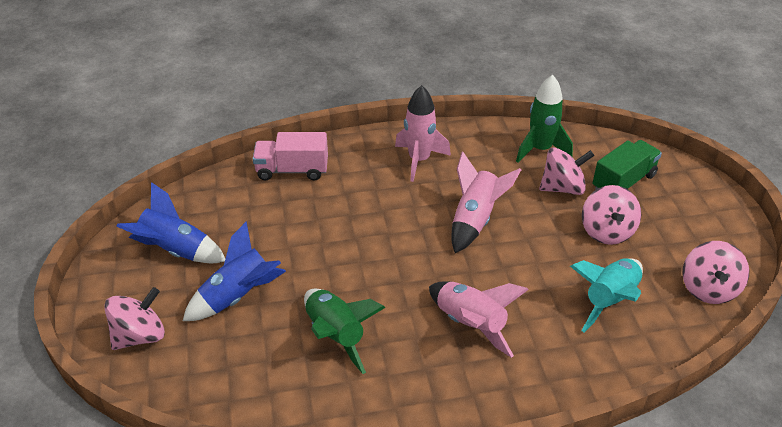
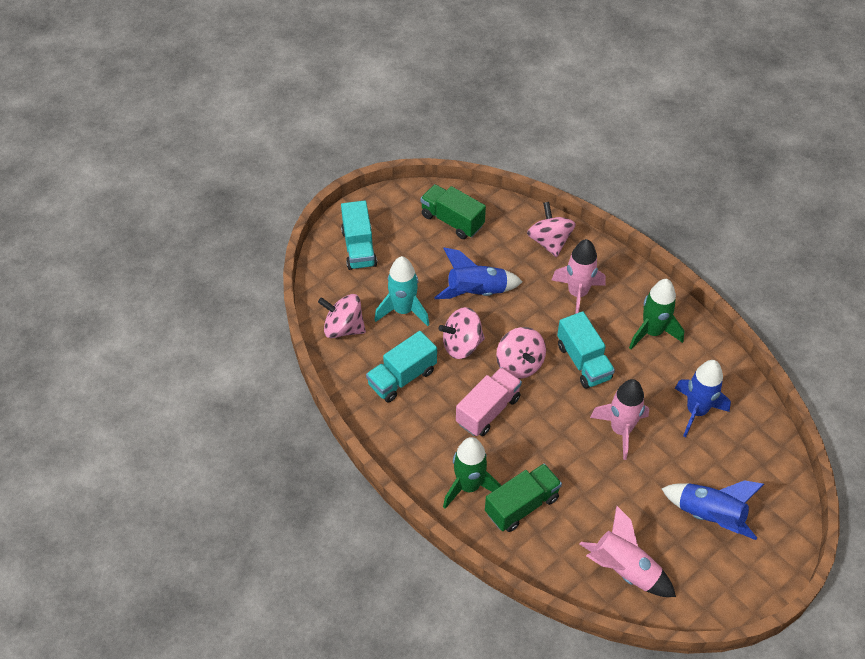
blue rocket: [116,182,225,263] [183,222,286,321] = 2 -> [434,247,523,299] [661,480,764,540] [675,360,731,437] = 3
green truck: [593,140,662,190] = 1 -> [420,184,486,239] [485,464,562,532] = 2
turquoise truck: none = 0 -> [341,200,377,270] [366,331,437,403] [557,311,615,389] = 3

